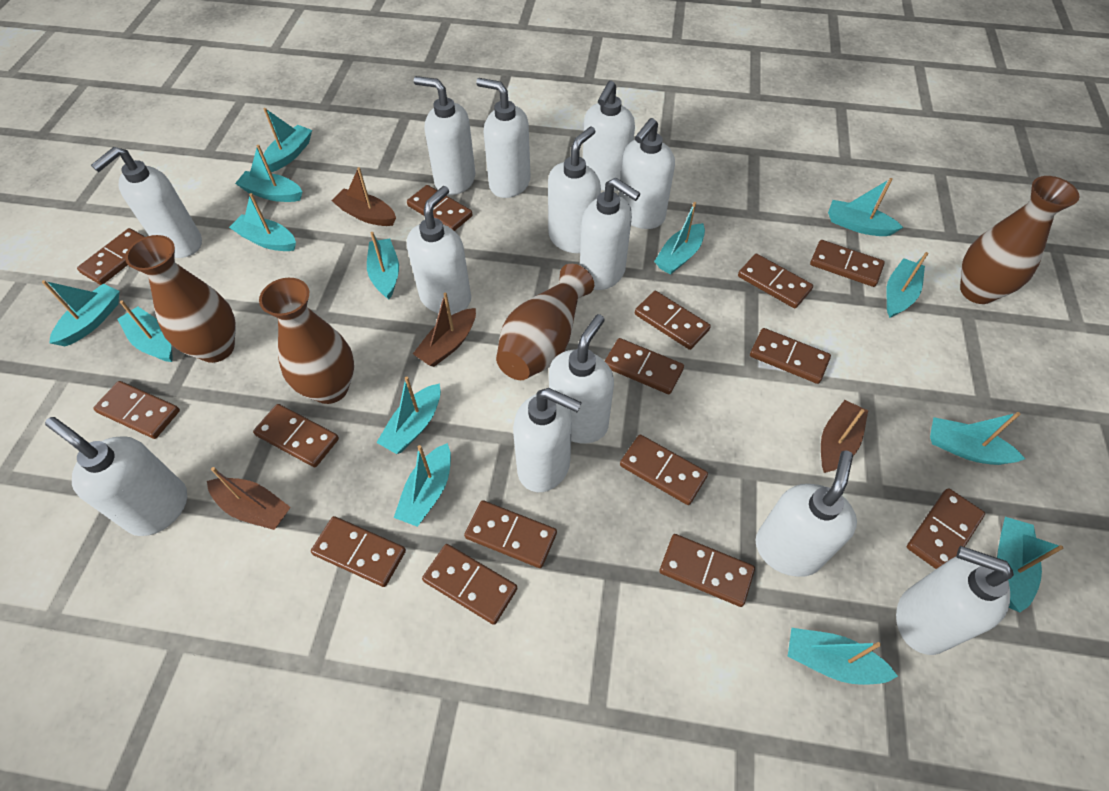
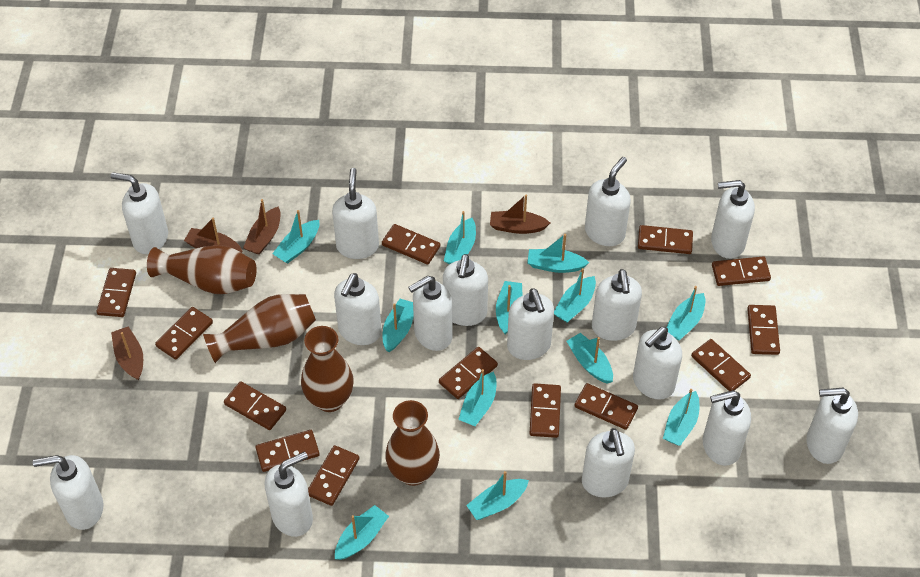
brown domino: [77,228,145,285] [93,381,180,439] [253,404,339,467] [311,516,406,587] [407,185,473,231] [422,544,517,625] [464,500,557,568] [605,338,684,394] [620,434,708,505] [635,291,711,350] [659,534,755,607] [738,254,813,308] [750,328,831,384] [810,240,885,287] [907,488,985,569] = 15 -> [97,268,136,317] [155,307,213,360] [224,381,286,430] [255,430,320,472] [308,445,360,506] [382,224,440,264] [439,347,498,399] [529,383,561,438] [574,383,638,430] [638,225,693,254] [691,339,751,391] [712,256,771,286] [747,305,780,355] = 13
turquoise boat: [42,280,119,346] [117,300,173,362] [229,193,296,251] [235,145,302,202] [263,108,312,172] [367,232,399,299] [376,376,441,454] [394,443,451,527] [654,202,705,275] [787,628,898,685] [828,178,903,236] [886,252,928,318] [930,412,1025,465] [997,517,1063,612] = 14 -> [272,210,319,263] [335,505,389,560] [383,299,414,352] [444,211,476,264] [458,369,496,426] [466,471,529,520] [496,281,523,334] [527,234,589,273] [554,268,596,323] [566,333,613,384] [663,389,699,446] [667,286,705,341] = 12
white soap dispenser: [45,417,187,536] [91,147,202,258] [407,186,471,315] [414,76,475,195] [476,78,530,198] [513,388,582,492] [548,127,601,253] [549,314,614,444] [580,178,641,290] [583,81,635,191] [619,118,675,229] [755,450,857,577] [896,546,1014,655] = 13 -> [33,455,104,530] [111,172,168,254] [265,451,313,537] [332,168,379,259] [334,273,382,345] [408,276,453,351] [443,254,488,326] [507,288,554,360] [582,428,635,497] [585,157,631,246] [592,269,642,341] [633,327,682,400] [703,390,751,466] [711,180,755,259] [806,388,858,464] = 15

